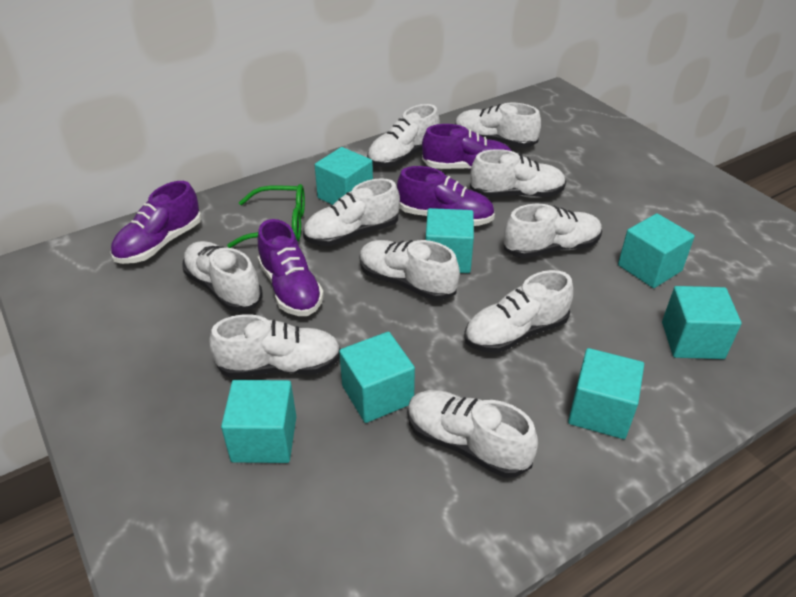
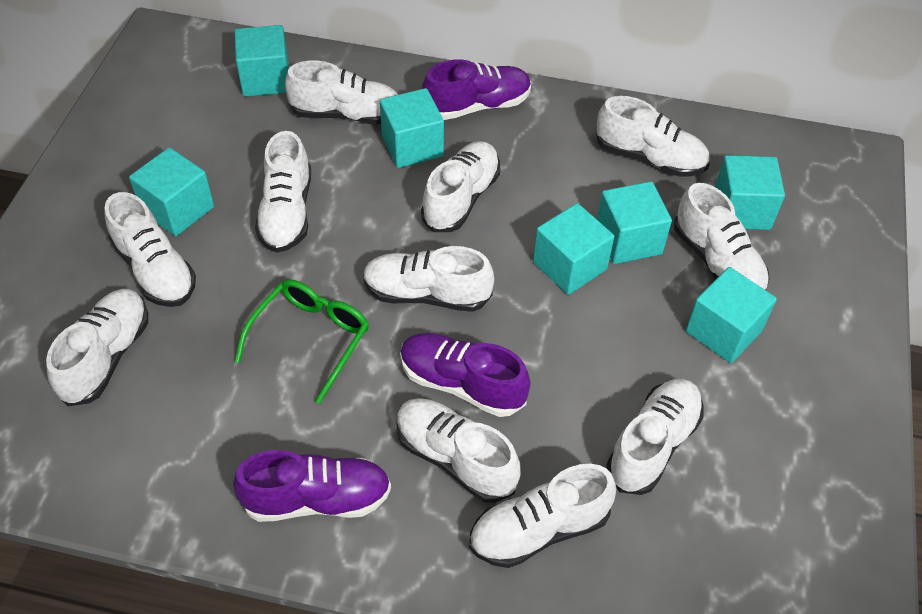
purple shoe: [110,181,201,264] [258,219,324,316] [397,166,495,226] [422,124,512,170] = 4 -> [233,450,391,522] [400,333,530,417] [422,59,531,120] = 3
white shoe: [182,241,262,312] [209,314,341,378] [303,178,400,246] [359,240,460,301] [367,104,440,167] [408,390,538,478] [455,103,541,148] [464,270,573,353] [470,149,566,198] [504,204,602,258] = 10 -> [46,289,148,406] [105,192,196,307] [255,131,311,253] [285,60,399,125] [363,246,494,312] [397,398,521,503] [421,141,500,232] [469,464,616,568] [596,96,710,177] [606,378,703,495] [674,183,769,290] = 11

